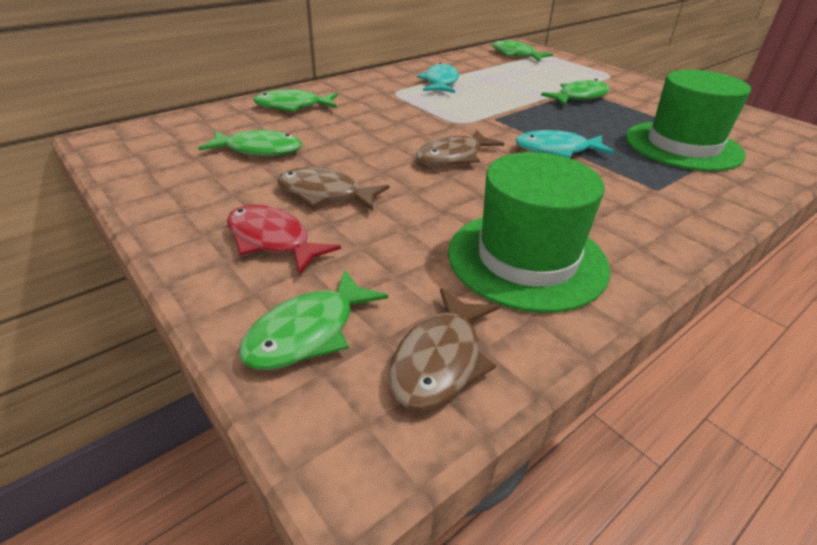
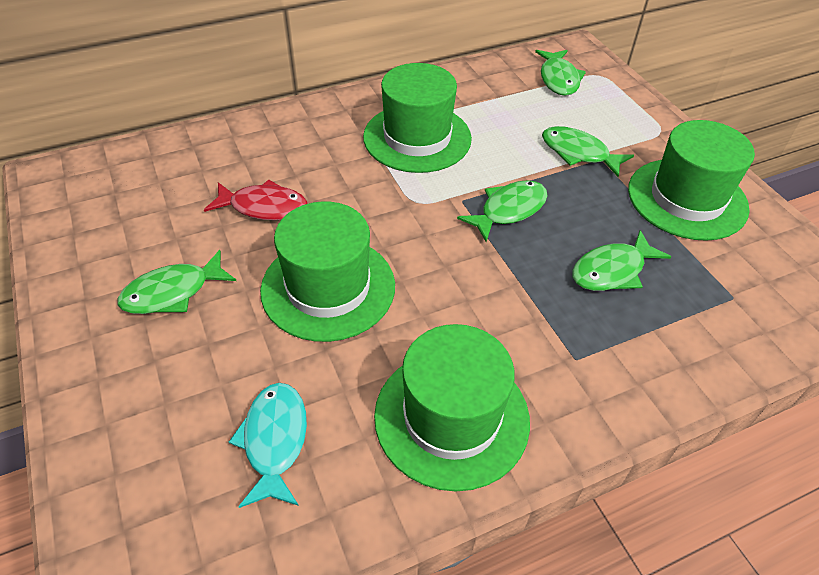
brown fish: [277,167,390,211] [388,288,499,411] [416,130,504,166] = 3 -> none = 0
green hat: [448,152,610,313] [626,70,751,171] = 2 -> [260,201,395,342] [363,63,472,173] [374,324,530,492] [628,120,755,241] = 4
turquoise fish: [417,63,459,93] [515,130,615,158] = 2 -> [229,383,307,508] = 1

